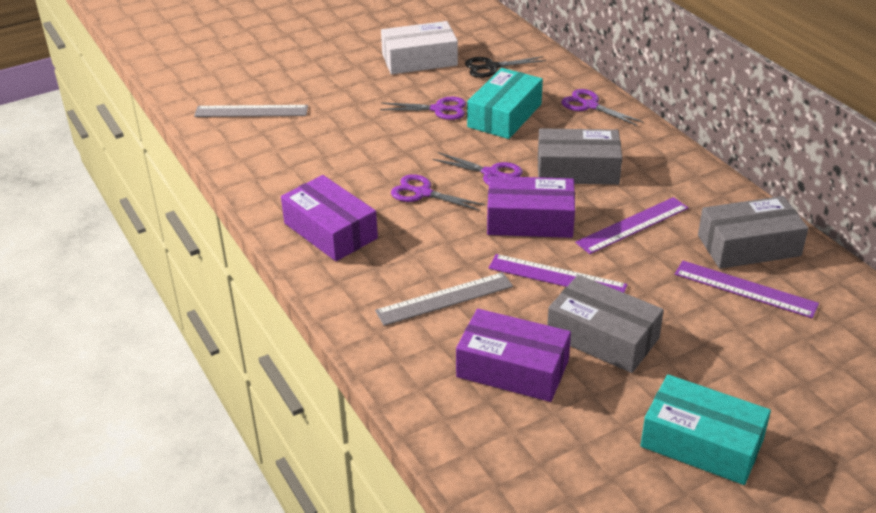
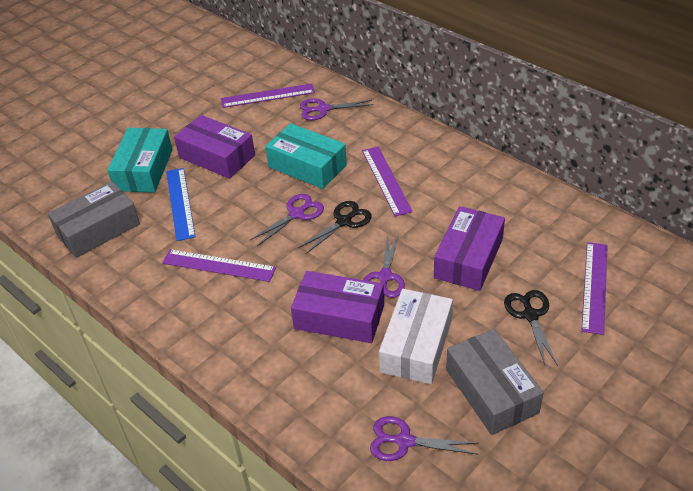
black scissors: [465,56,546,78] = 1 -> [298,201,372,255] [504,290,558,367] = 2
blue ruler: none = 0 -> [166,168,196,241] = 1
grey box: [538,128,622,185] [547,275,664,373] [698,196,808,269] = 3 -> [48,181,140,258] [446,329,544,435] = 2
grey ruler: [194,105,308,117] [375,272,513,326] = 2 -> none = 0
purple ruler: [489,254,627,293] [575,197,688,254] [675,261,819,318] = 3 -> [162,249,276,282] [221,84,315,108] [362,147,413,216] [581,242,608,335] = 4

